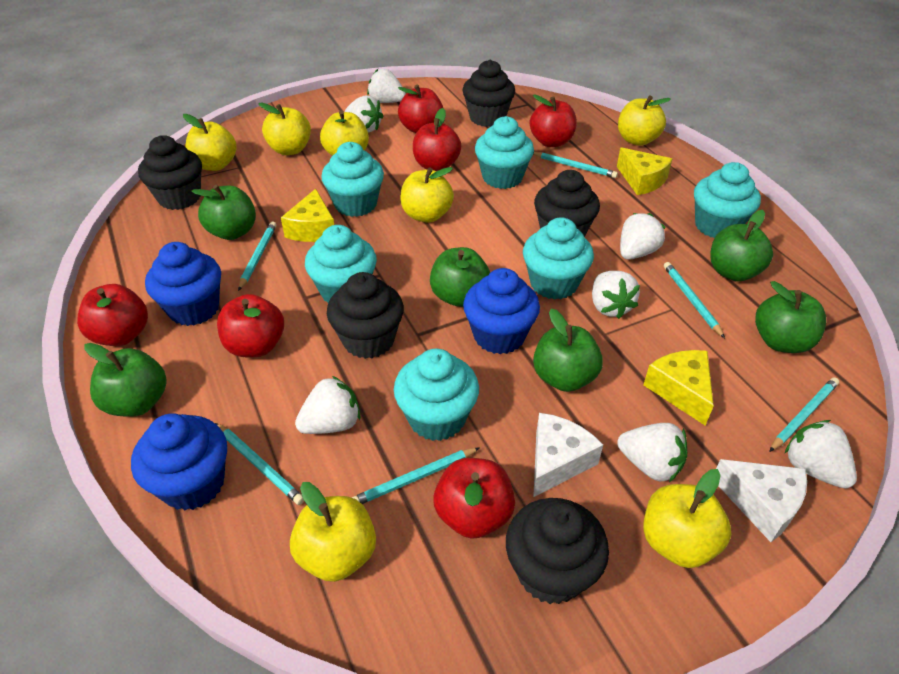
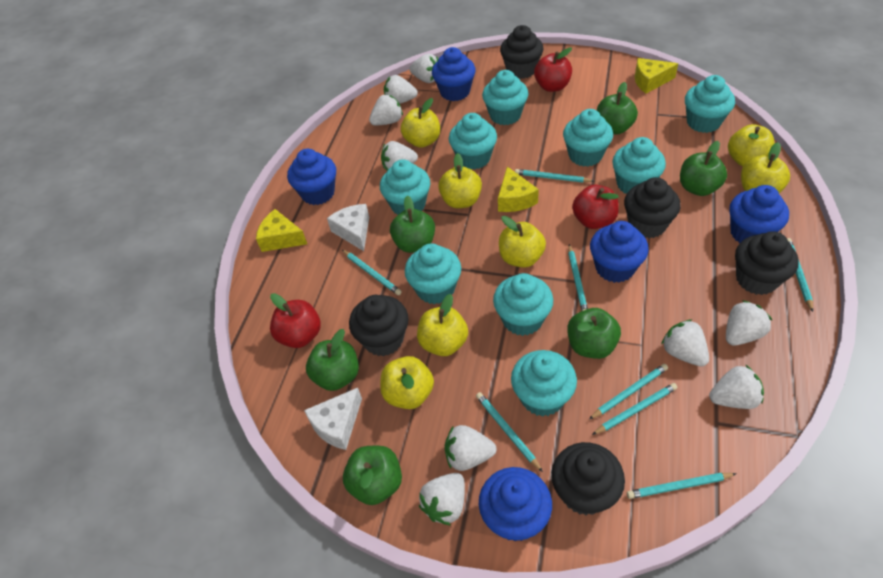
blue cupcake: [131,413,227,511] [145,242,221,326] [463,268,540,354] = 3 -> [287,149,336,205] [432,47,476,101] [479,467,552,541] [590,221,649,283] [729,185,789,243] = 5
red apple: [77,284,148,346] [217,294,284,357] [398,84,443,133] [413,108,461,171] [434,458,515,539] [530,94,577,147] = 6 -> [270,293,321,348] [534,47,572,92] [572,185,619,229] = 3
turquoise cupcake: [305,225,377,303] [321,142,384,217] [394,348,479,441] [475,116,534,189] [523,217,594,300] [694,162,761,238] = 6 -> [380,159,430,215] [405,243,461,304] [449,113,497,169] [482,70,528,125] [493,273,553,336] [511,350,577,417] [563,109,613,167] [612,137,666,194] [685,75,735,133] = 9
turquoise pencil: [215,423,304,505] [238,222,276,291] [351,447,480,504] [533,152,618,178] [664,262,725,338] [769,377,839,452] = 6 -> [342,250,402,295] [476,392,543,472] [515,169,594,183] [568,244,588,311] [589,364,668,419] [592,383,677,435] [627,473,737,499] [787,238,813,312] = 8
white strawberry: [295,376,360,434] [345,95,384,132] [367,69,406,103] [592,271,640,319] [617,423,687,482] [620,213,666,260] [785,420,857,488] = 7 -> [369,94,403,126] [381,141,418,171] [384,75,418,104] [410,54,438,83] [419,473,465,525] [445,425,497,471] [661,319,709,366] [709,364,764,409] [726,300,772,346] = 9

